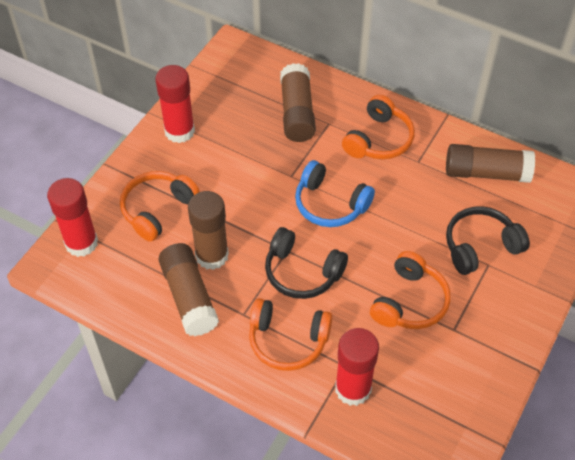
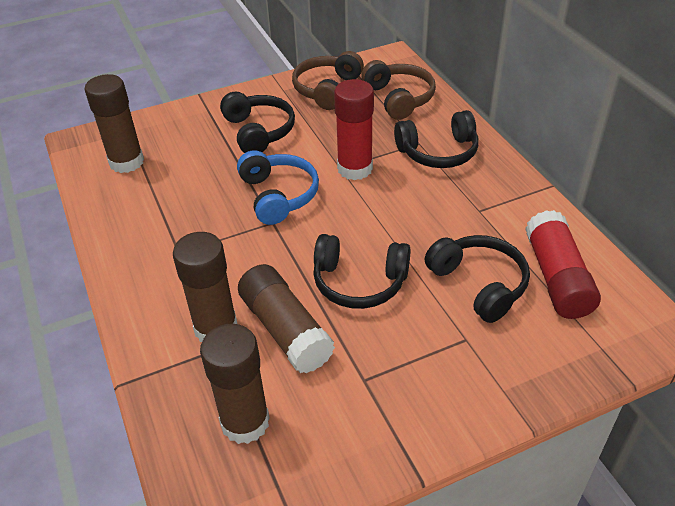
black headphones: [265,227,348,299] [446,206,530,275] = 2 -> [220,91,295,153] [313,234,411,309] [394,110,479,168] [425,235,530,323] = 4
brown headphones: none = 0 -> [292,51,364,110] [361,60,436,120] = 2
orange headphones: [120,171,200,242] [249,298,333,371] [342,95,415,159] [370,251,451,329] = 4 -> none = 0
red glue stick: [47,178,98,257] [155,65,195,143] [335,328,379,406] = 3 -> [334,79,374,180] [525,210,601,319] = 2

